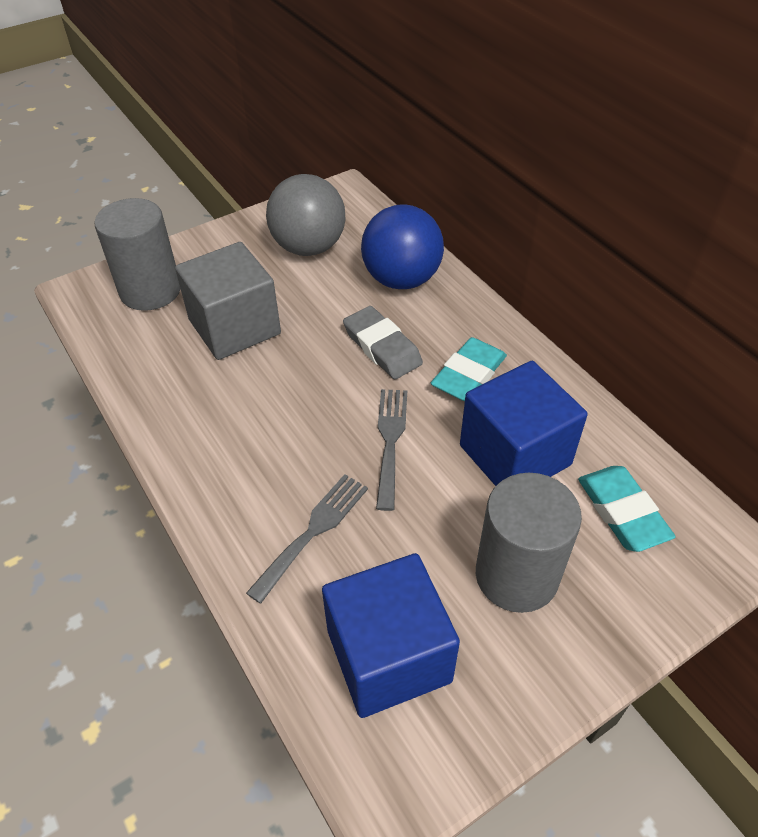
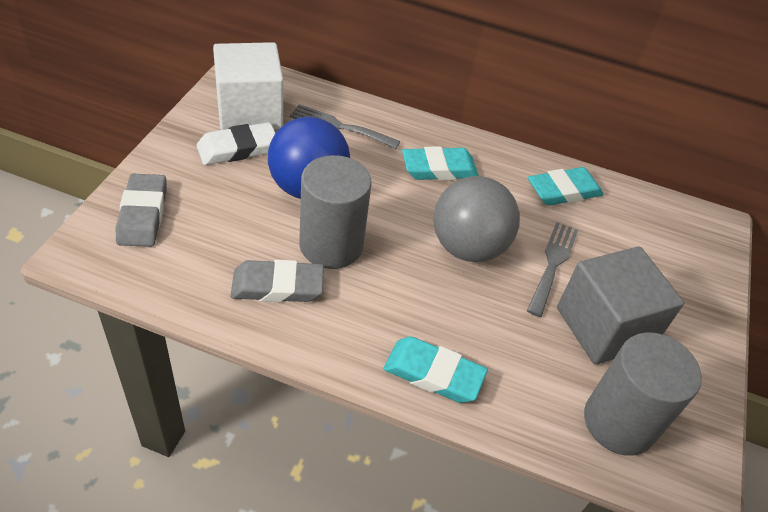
blue cube: [322,553,460,718] [460,361,588,486] = 2 -> none = 0
grey eraser: [343,306,423,379] = 1 -> [116,174,166,247] [230,260,324,302] = 2
turquoise eraser: [431,337,507,402] [578,466,676,552] = 2 -> [383,337,488,403] [402,146,479,180] [528,167,604,206] = 3
white cube: none = 0 -> [213,42,283,130] = 1
white eraser: none = 0 -> [197,122,275,165] = 1

